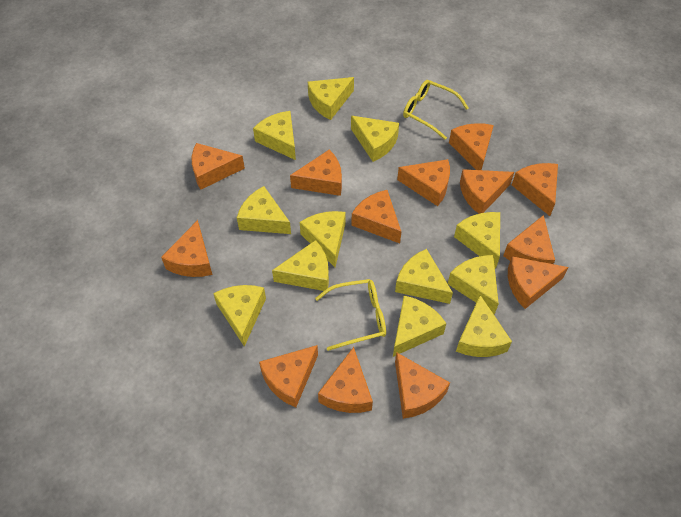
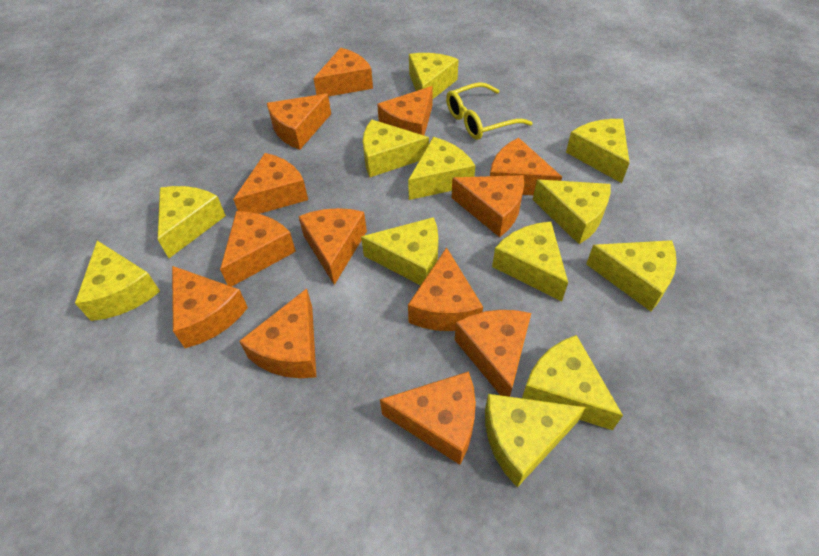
yellow glasses: [315,279,386,351] [403,80,469,140] = 2 -> [446,82,533,140] = 1

